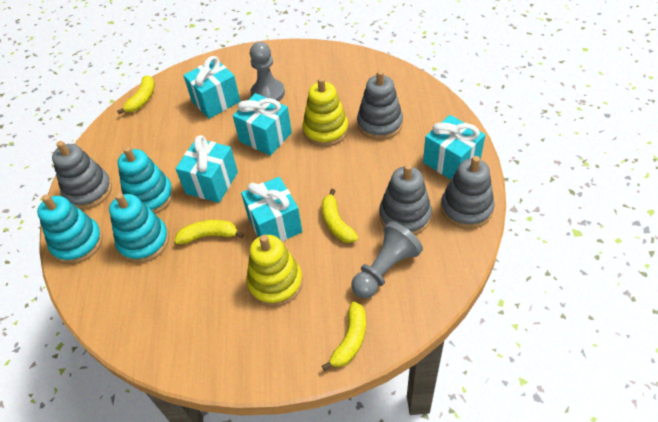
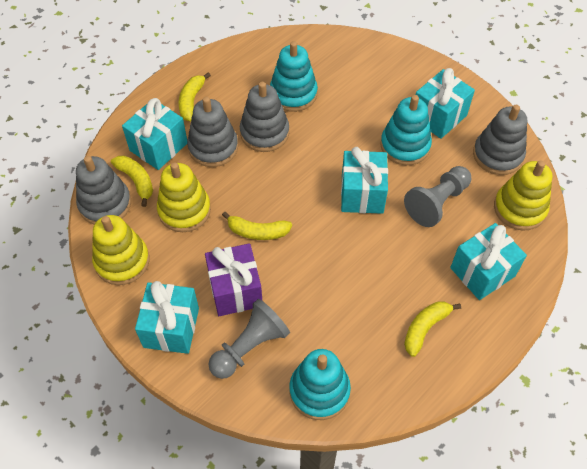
purple gift: none = 0 -> [205,243,262,316] = 1
yellow stacking toy: [246,235,303,307] [302,77,349,147] = 2 -> [92,215,150,285] [157,162,211,232] [494,161,552,231] = 3

